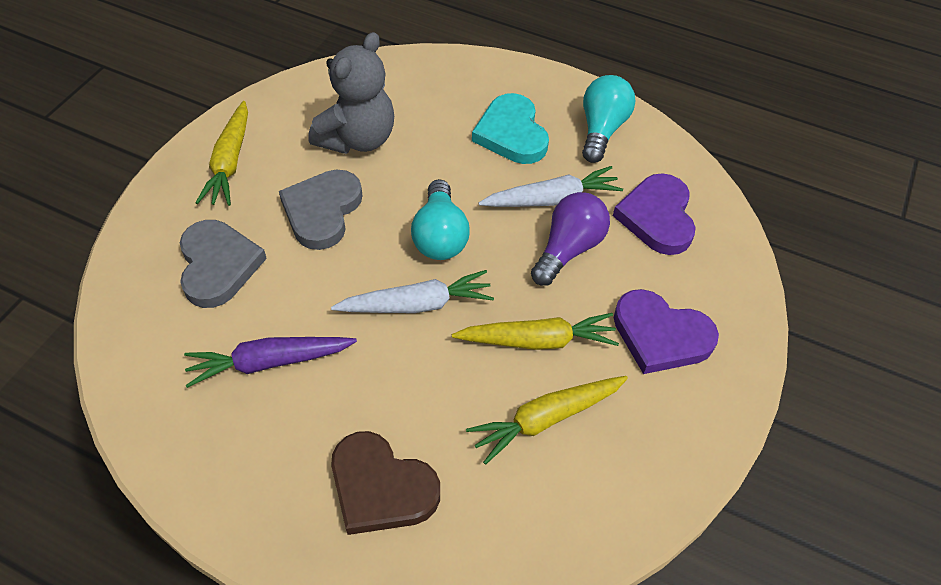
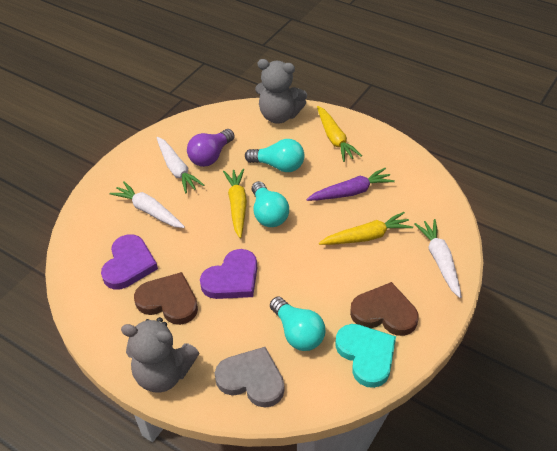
brown heart: [331,431,440,535] = 1 -> [134,272,198,325] [350,282,419,336] = 2
grey heart: [180,220,267,308] [279,170,363,250] = 2 -> [215,347,285,408] = 1
grey teddy bear: [308,32,394,154] = 1 -> [121,317,199,393] [255,59,307,124] = 2
turquoise light bulb: [411,179,470,260] [582,75,635,163] = 2 -> [245,139,305,172] [252,181,289,227] [270,297,325,351] = 3
white carrot: [331,270,494,313] [478,166,623,207] = 2 -> [109,181,185,228] [157,137,204,194] [414,219,462,298] = 3

